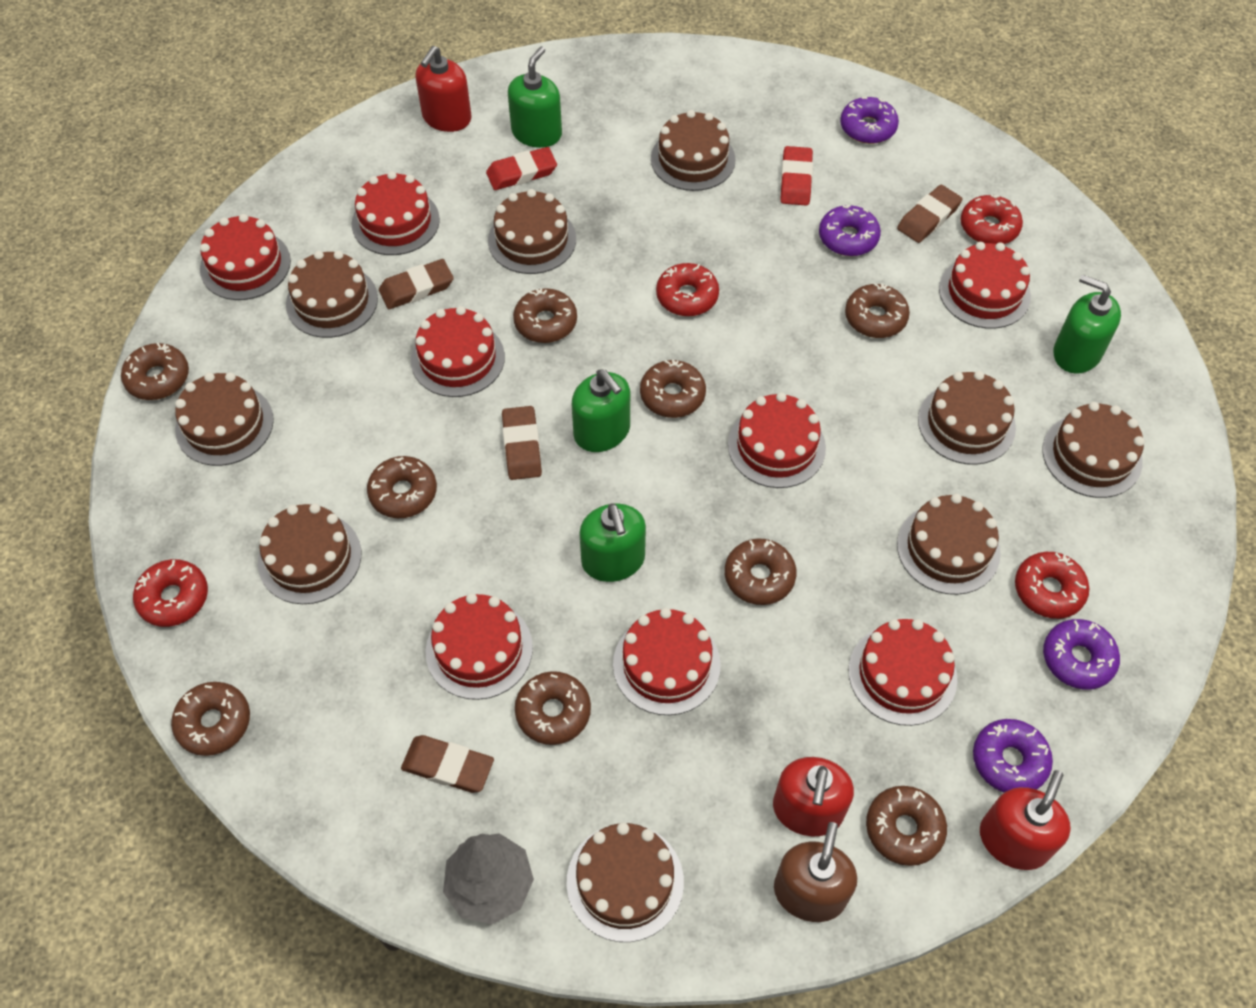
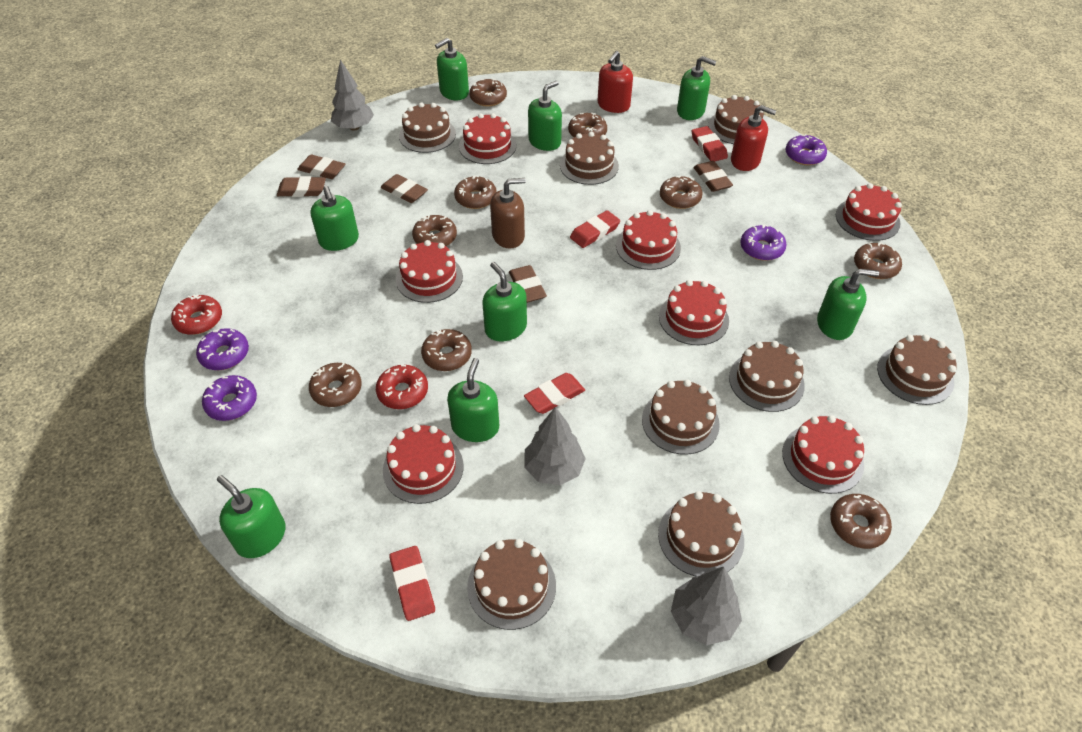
brown cake: [175,372,274,466] [258,503,361,604] [286,251,378,338] [488,189,576,274] [567,822,684,942] [651,110,736,191] [897,493,1001,595] [918,371,1016,465] [1042,402,1145,498] = 9 -> [399,102,456,153] [467,539,556,630] [560,132,619,185] [642,379,720,455] [658,491,744,576] [708,95,764,144] [729,341,805,412] [877,334,956,405] = 8
brown eraser: [379,259,454,309] [401,735,494,793] [502,406,542,480] [897,185,963,243] = 4 -> [277,176,326,197] [297,154,345,179] [381,174,428,203] [509,265,547,303] [693,161,733,192] = 5
green soap dispenser: [508,46,562,148] [572,369,630,452] [579,503,646,582] [1054,274,1121,373] = 4 -> [217,475,286,558] [311,186,359,251] [435,38,469,100] [447,358,499,442] [482,262,527,342] [528,81,562,151] [677,56,716,120] [817,269,879,340] = 8
grey tree: [443,833,534,925] = 1 -> [331,60,374,131] [524,407,586,485] [671,567,742,645] = 3
red cake: [200,214,291,300] [352,171,440,255] [411,306,505,397] [426,593,533,700] [613,608,721,715] [728,392,826,488] [848,619,957,726] [939,242,1031,329] = 8 -> [383,424,464,504] [396,240,463,303] [459,113,516,164] [616,210,681,270] [659,280,729,345] [782,415,864,494] [836,183,902,241] = 7
red donut: [133,559,208,627] [656,263,719,316] [961,195,1023,244] [1015,552,1089,619] = 4 -> [171,294,222,335] [376,365,428,409] = 2
red eraser: [486,147,557,190] [780,146,813,206] = 2 -> [389,546,435,621] [524,373,585,414] [570,210,620,248] [692,126,728,161] = 4
red soap dispenser: [415,46,472,132] [773,757,854,836] [980,770,1071,870] = 3 -> [597,51,633,113] [731,105,776,171] = 2

